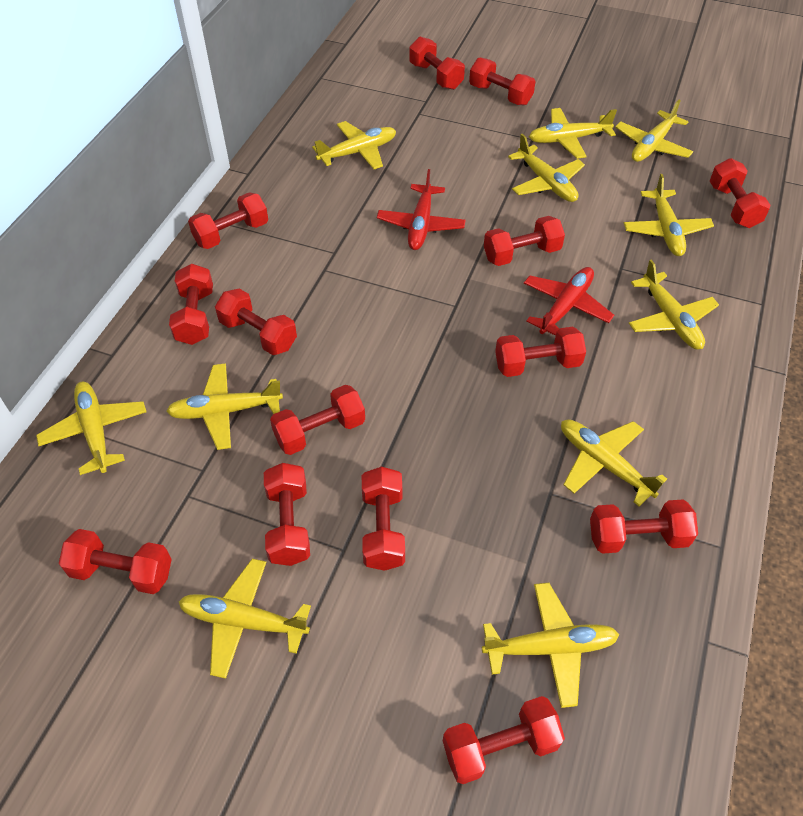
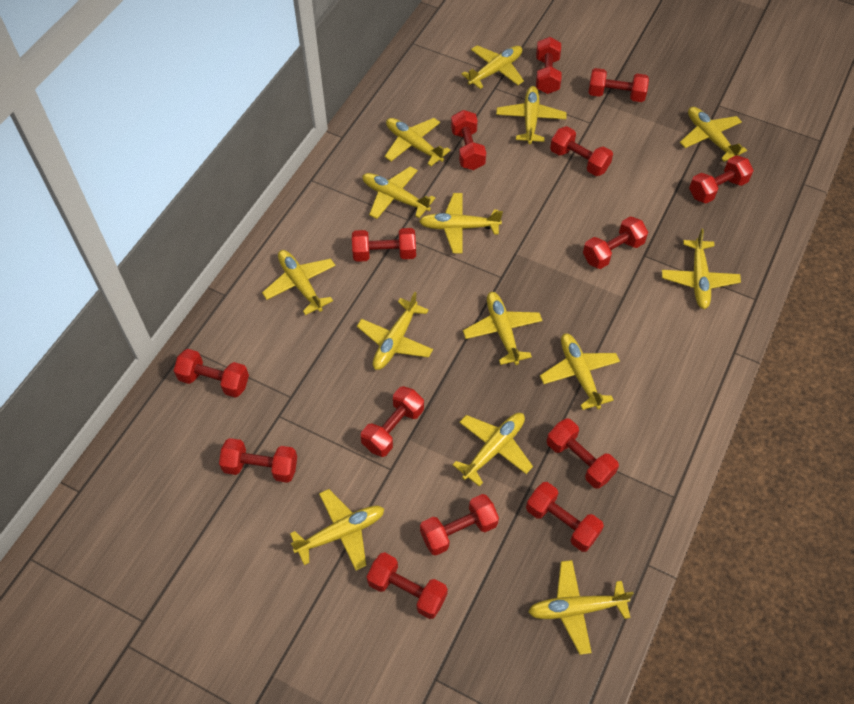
red plane: [377,169,466,250] [524,267,614,336] = 2 -> none = 0
yellow plane: [36,382,147,475] [166,363,283,450] [179,559,311,679] [312,121,396,169] [482,583,619,708] [508,134,585,202] [529,108,617,159] [561,419,667,506] [615,100,693,162] [624,174,714,256] [629,260,719,349] = 11 -> [262,250,336,315] [290,489,384,571] [357,292,433,370] [362,166,435,219] [385,118,451,166] [419,193,503,253] [453,413,533,487] [461,45,524,89] [463,292,543,365] [496,86,567,144] [528,560,634,655] [540,333,620,410] [662,229,741,309] [680,107,747,162] = 14

